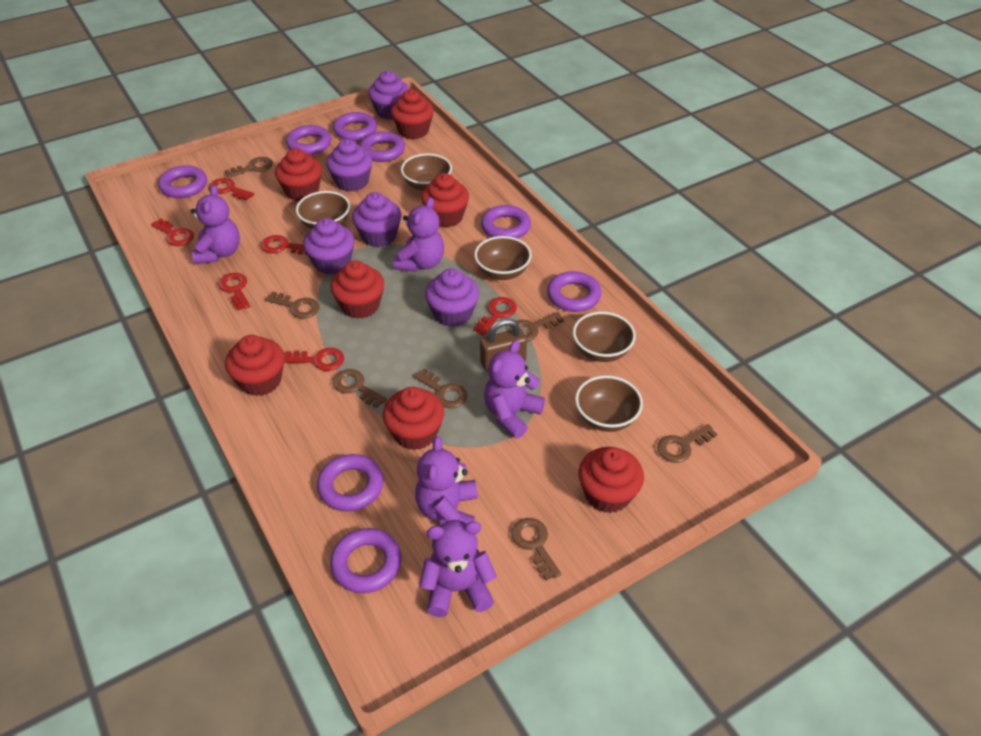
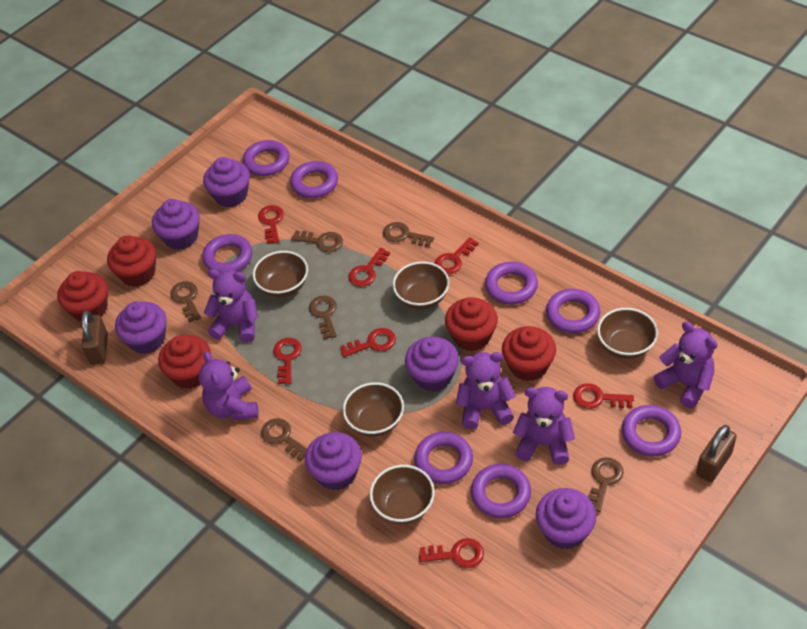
brown key: [225,157,273,178] [265,292,319,319] [333,369,387,408] [414,368,467,408] [509,312,564,341] [511,518,561,581] [657,424,717,463] = 7 -> [170,281,201,323] [261,418,307,461] [291,231,343,252] [309,295,337,339] [383,222,434,247] [588,457,624,512] = 6
brown padlock: [480,318,527,372] = 1 -> [82,310,108,365] [696,425,737,482] = 2
purple cupcake: [303,218,355,275] [326,139,372,192] [352,192,402,247] [368,71,409,120] [425,268,479,327] = 5 -> [115,301,166,354] [152,199,200,250] [203,157,250,207] [305,432,362,491] [405,337,459,392] [536,488,596,549] = 6
red cupcake: [225,335,284,396] [275,148,322,201] [331,260,384,319] [383,387,444,450] [391,89,434,139] [421,173,469,228] [579,447,644,513] = 7 -> [57,271,108,322] [107,235,156,287] [158,335,211,389] [445,297,498,351] [502,326,556,381] = 5
red key: [151,218,194,246] [209,178,254,200] [218,273,250,311] [261,235,307,255] [284,348,344,371] [473,297,517,336] = 6 -> [258,205,284,244] [273,338,302,384] [340,328,396,357] [348,248,390,287] [419,538,484,568] [435,237,479,274] [573,383,634,409] = 7

